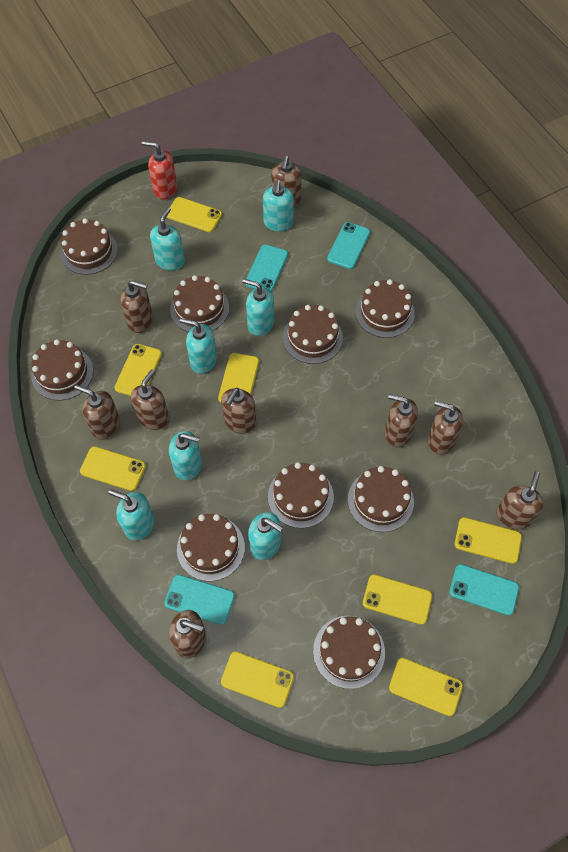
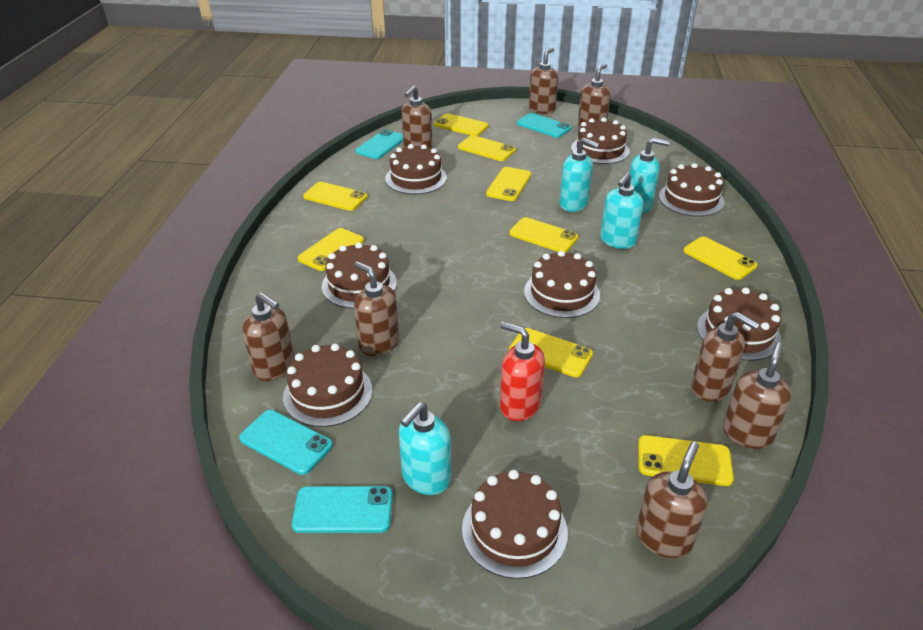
brown cake: [31,339,93,400] [60,218,118,275] [170,275,229,332] [177,514,245,581] [268,462,334,528] [283,305,343,364] [313,616,385,689] [348,466,414,532] [355,279,415,338] = 9 -> [283,344,372,427] [322,242,397,309] [385,144,447,194] [462,470,568,579] [524,250,600,318] [571,118,630,164] [659,163,724,217] [697,287,781,361] = 8
brown soap dispenser: [74,385,120,440] [120,280,153,333] [131,369,169,430] [169,610,206,658] [221,388,256,434] [271,156,302,207] [385,394,418,447] [427,401,463,455] [496,471,544,529] = 9 -> [243,292,295,381] [354,261,399,356] [401,86,432,149] [528,47,558,114] [578,64,611,127] [636,441,708,558] [691,312,760,402] [723,342,791,449] = 8
turquoise soap dispenser: [108,489,154,541] [150,207,185,270] [169,431,202,480] [180,318,217,373] [242,279,274,336] [248,512,283,560] [263,180,294,231] = 7 -> [399,402,451,495] [559,138,600,212] [600,172,643,249] [629,138,670,213] = 4
yellow phone: [80,446,146,491] [115,344,162,396] [167,197,222,232] [218,353,259,403] [221,651,294,708] [363,574,432,625] [389,658,463,716] [455,517,522,564] = 8 -> [298,228,364,271] [303,182,368,211] [434,113,489,136] [458,135,516,161] [486,167,531,201] [509,217,579,253] [509,328,593,377] [638,435,734,486] [684,237,757,280] = 9

